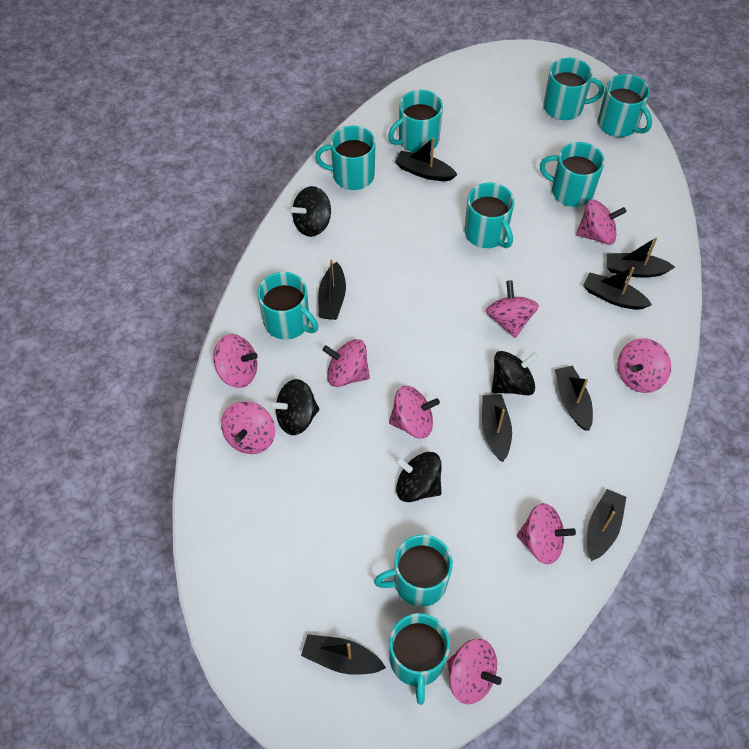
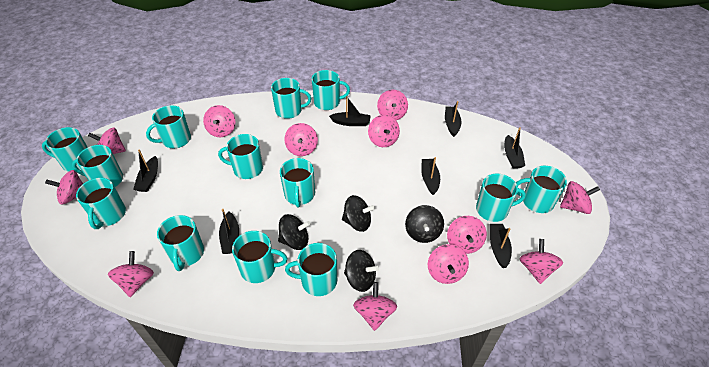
black boat: [301,634,386,675] [318,259,346,320] [395,137,458,181] [482,394,512,462] [555,365,593,431] [583,267,652,310] [587,489,626,561] [607,237,675,278] = 8 -> [133,150,158,192] [219,209,239,254] [329,96,371,126] [421,157,440,195] [445,101,461,137] [490,224,512,268] [504,127,525,169] = 7
pink spinning top: [213,334,258,388] [221,401,275,454] [323,339,370,387] [389,386,440,439] [447,639,502,704] [486,280,539,338] [517,503,576,565] [576,199,627,245] [617,338,671,393] = 9 -> [45,170,83,205] [88,128,126,154] [108,251,154,297] [203,105,235,137] [284,123,318,156] [353,282,397,331] [368,115,400,147] [377,90,408,120] [428,244,469,284] [447,216,487,254] [520,239,563,284] [560,181,600,214] = 12
turquoise mug: [257,272,318,340] [315,126,376,190] [374,534,453,607] [388,90,443,153] [389,613,450,705] [465,183,514,248] [540,142,605,207] [543,58,604,120] [598,74,652,137] = 9 -> [42,127,88,172] [72,145,123,187] [76,178,126,229] [146,105,191,148] [157,215,204,271] [218,134,263,179] [232,231,287,283] [271,78,311,119] [280,158,315,207] [285,243,337,296] [311,70,350,110] [476,174,526,222] [516,166,567,213] = 13

